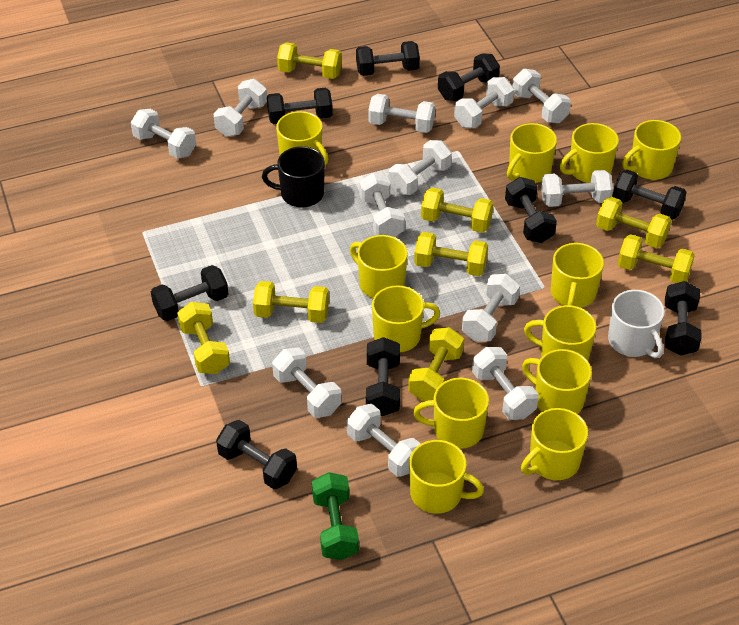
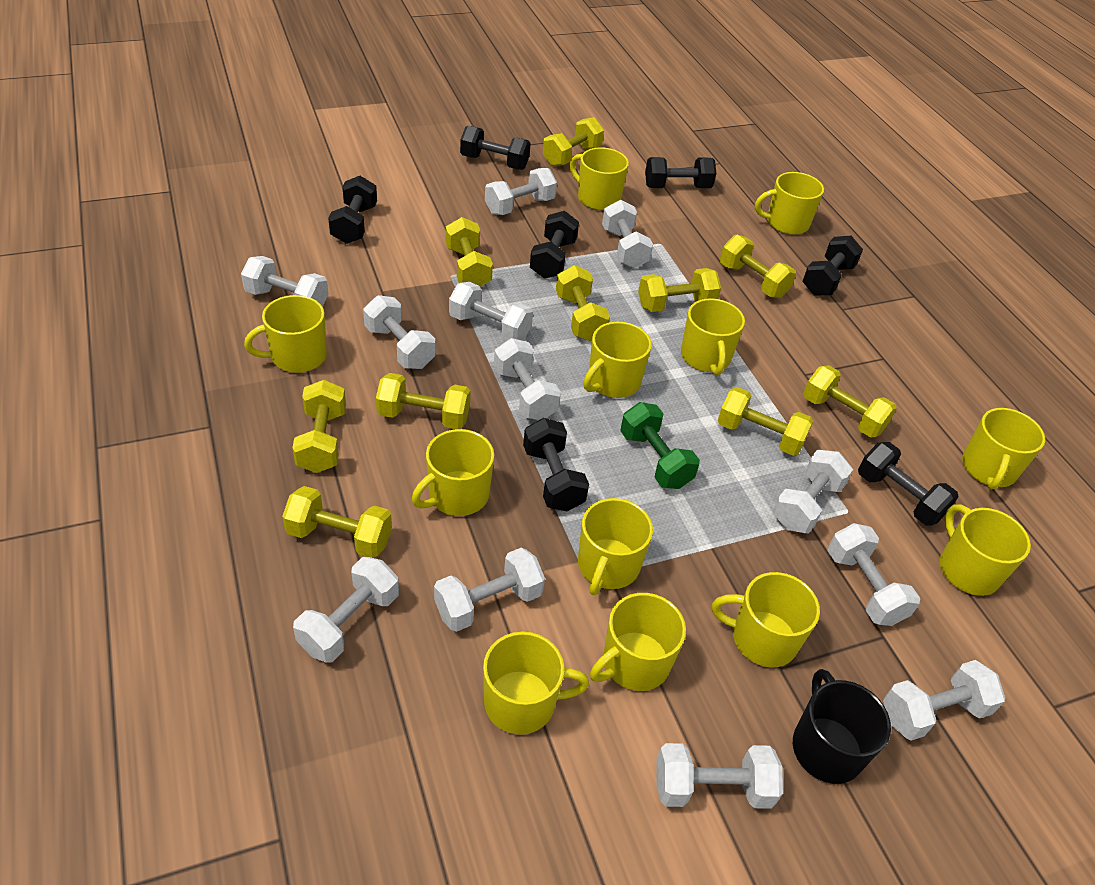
black dumbbell: [151,265,228,321] [216,420,297,489] [267,88,333,124] [356,41,420,76] [366,337,400,416] [438,53,500,101] [505,177,557,243] [612,170,687,220] [665,281,702,356] = 9 -> [328,176,377,244] [460,126,531,170] [523,418,589,511] [530,211,579,279] [645,157,716,188] [802,236,863,296] [858,442,959,526] = 7
white mug: [608,290,665,358] = 1 -> none = 0
yellow dumbbell: [177,302,230,374] [253,281,329,323] [277,42,342,79] [408,327,464,401] [414,232,488,276] [421,187,493,233] [596,197,671,248] [618,234,695,283] = 8 -> [282,486,392,558] [292,380,346,473] [376,373,471,429] [446,217,493,287] [543,117,604,166] [556,265,610,341] [638,268,721,312] [718,387,813,456] [720,235,796,298] [803,365,897,438] = 10

